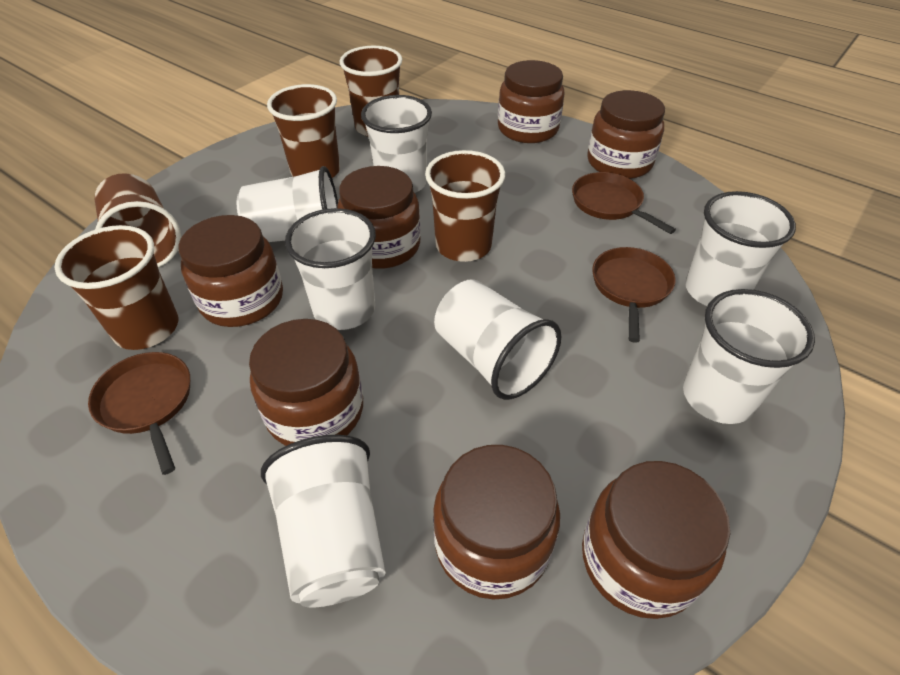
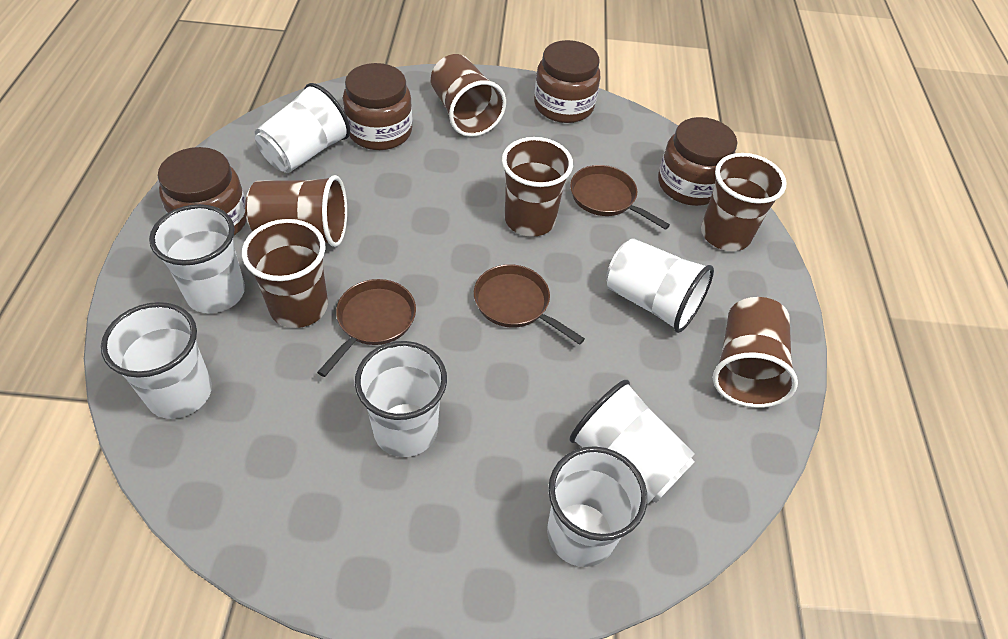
brown cup: [54,225,179,350] [95,173,181,268] [267,84,340,178] [340,46,402,137] [425,150,505,262] = 5 -> [242,219,328,328] [245,175,347,247] [431,54,506,137] [502,137,573,237] [701,153,787,251] [713,297,798,408] = 6
brown jar: [178,215,283,327] [249,319,363,446] [337,166,421,269] [433,445,560,600] [498,60,565,143] [582,461,730,619] [587,90,665,179] = 7 -> [158,147,247,235] [343,63,413,150] [534,40,600,123] [658,117,737,206] = 4

